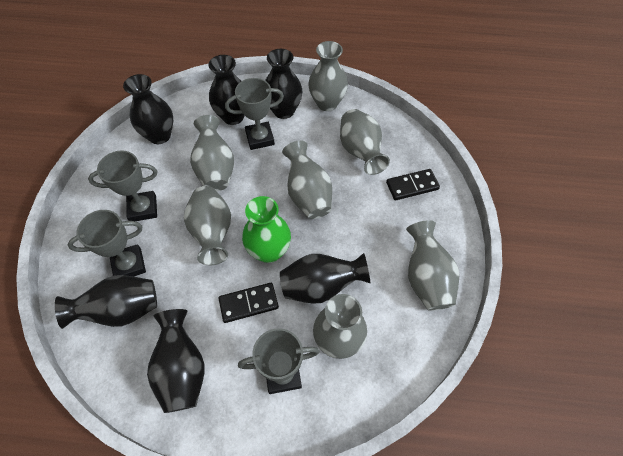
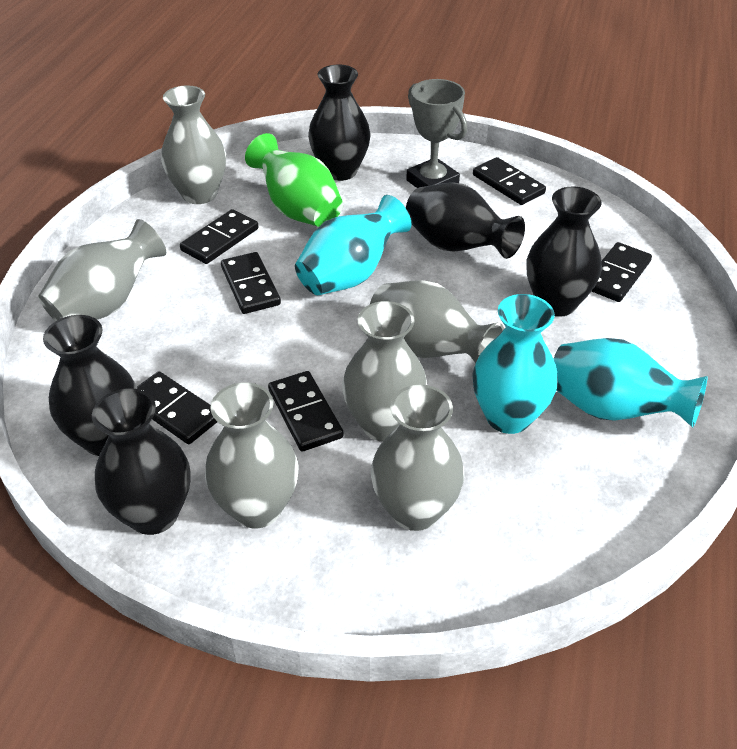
black domino: [218,283,279,323] [386,169,440,200] = 2 -> [137,371,217,444] [180,209,258,264] [221,252,281,314] [268,371,343,452] [473,157,546,205] [592,242,652,302] = 6
black vase: [55,275,157,329] [123,74,173,144] [147,309,205,413] [208,55,245,125] [265,49,303,119] [280,253,370,304] = 6 -> [43,315,137,456] [92,388,190,535] [308,65,370,181] [406,183,525,259] [526,186,602,317] = 5
grey trophy: [68,210,146,276] [88,150,157,221] [225,78,284,150] [238,328,320,394] = 4 -> [406,79,467,188] = 1
grey vase: [184,186,231,265] [190,115,234,191] [282,140,332,219] [308,41,348,111] [313,294,367,359] [340,109,390,175] [406,220,459,311] = 7 -> [38,219,166,321] [161,85,226,204] [205,382,299,528] [342,301,427,442] [370,280,504,364] [371,385,464,531] = 6
turquoise vase: none = 0 -> [295,195,412,295] [472,294,558,434] [554,338,707,428] = 3

